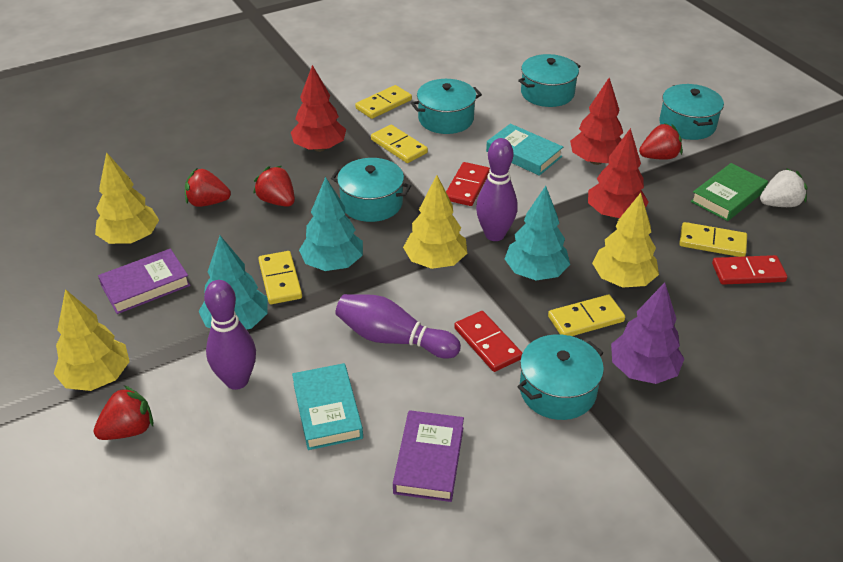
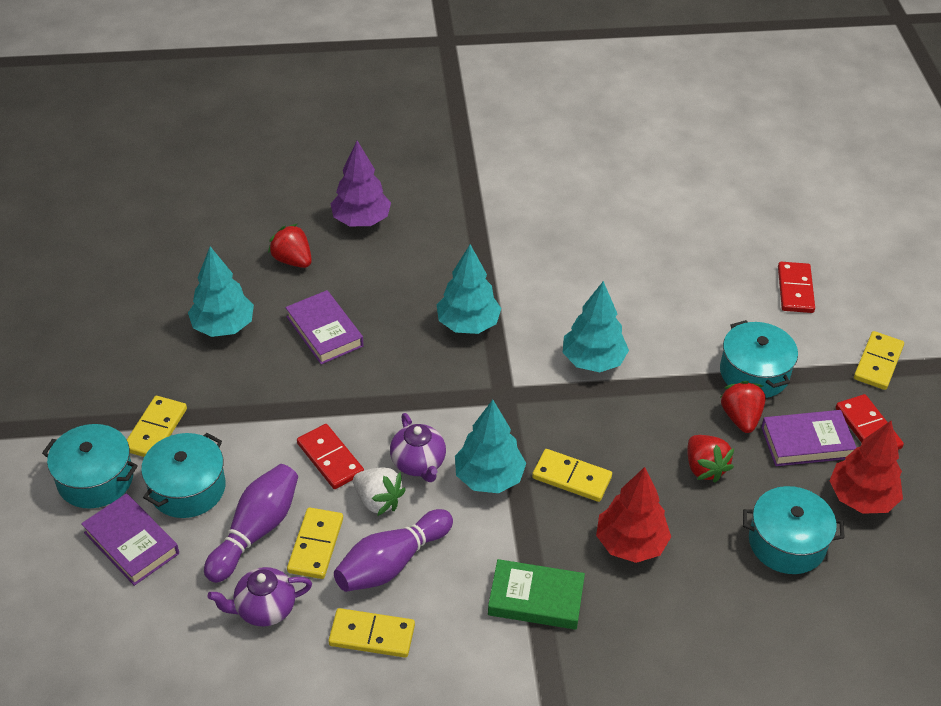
purple book: [98,249,191,314] [393,410,464,502] = 2 -> [81,493,179,586] [285,290,364,364] [761,410,857,466] = 3
purple bowling pin: [204,280,256,390] [335,294,461,359] [476,138,518,241] = 3 -> [204,464,298,583] [334,509,453,592] = 2
purple teapot: none = 0 -> [207,567,312,627] [390,413,446,482] = 2
red strawberry: [94,385,153,440] [185,168,231,207] [253,166,295,207] [639,123,682,160] = 4 -> [268,224,312,268] [687,435,734,483] [720,381,766,433] = 3
red tree: [291,65,346,152] [570,78,623,165] [588,128,649,218] = 3 -> [596,467,671,563] [829,421,903,514] = 2
turquoise book: [292,363,363,450] [486,124,563,176] = 2 -> none = 0
turquoise pot: [331,158,411,222] [411,79,482,134] [518,54,580,107] [518,334,604,420] [659,84,724,140] = 5 -> [42,424,138,509] [141,433,225,518] [720,320,798,398] [743,486,845,574] = 4
turquoise tree: [198,236,267,330] [299,177,363,271] [505,186,570,280] = 3 -> [188,246,254,337] [437,244,501,334] [455,400,526,493] [563,281,629,372] = 4
yellow tree: [54,289,130,391] [95,152,159,244] [403,175,467,269] [592,193,659,288] = 4 -> none = 0

